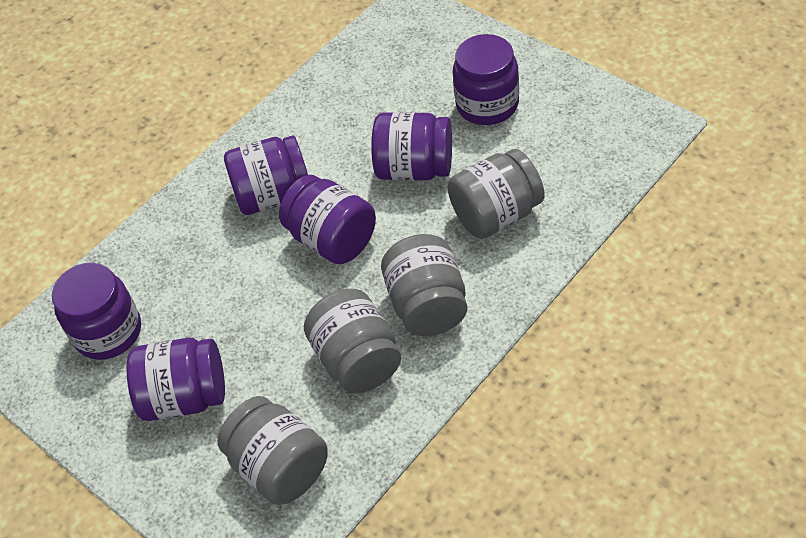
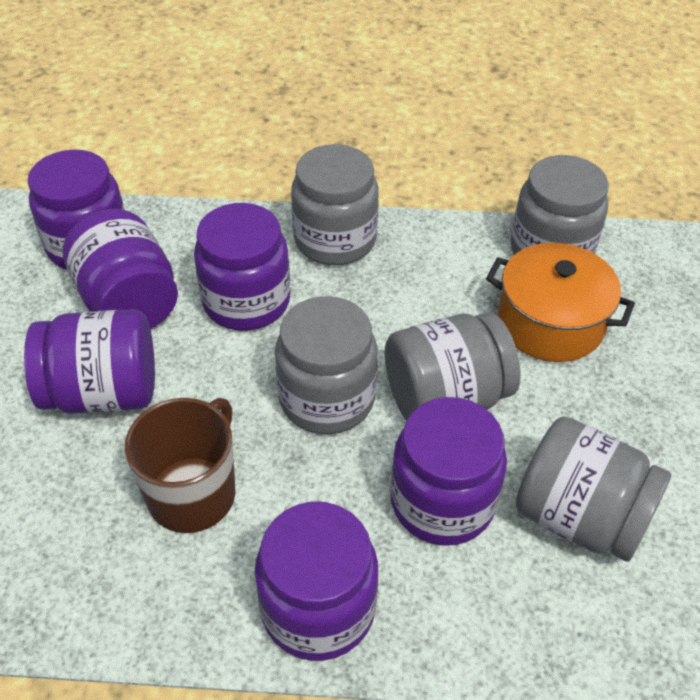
brown mug: none = 0 -> [125,398,236,533] = 1
grey jar: [217,396,328,505] [304,289,401,394] [381,234,467,336] [448,149,545,239] = 4 -> [275,296,378,434] [291,144,379,265] [385,313,521,420] [511,155,609,255] [515,416,671,562] = 5
orange pot: none = 0 -> [486,243,635,362] = 1

